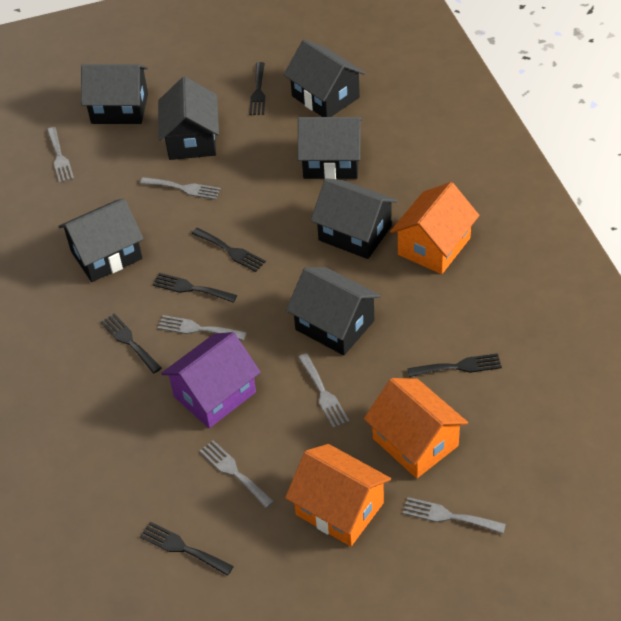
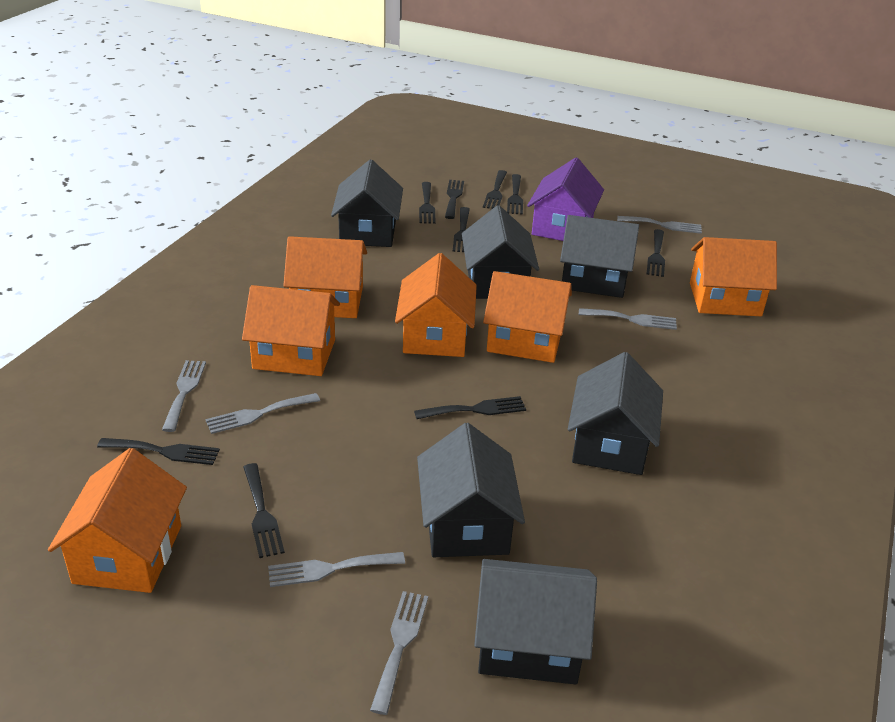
black fork: [101,314,162,374] [140,522,234,576] [152,273,237,303] [191,228,266,272] [249,62,265,115] [407,353,502,377] = 6 -> [97,438,220,465] [243,463,285,558] [414,396,526,419] [419,182,436,224] [445,180,464,219] [453,207,470,252] [483,170,507,209] [507,174,523,215] [646,229,665,277] = 9
black house: [58,198,144,282] [81,64,148,124] [158,77,219,160] [283,40,365,117] [286,267,381,355] [298,117,362,179] [310,178,398,259] = 7 -> [331,160,403,247] [417,423,525,557] [462,205,539,299] [474,559,597,684] [560,215,639,298] [568,352,663,475] = 6
orange house: [285,444,391,546] [364,378,468,478] [390,182,479,274] = 3 -> [48,448,187,593] [242,285,340,376] [283,236,367,318] [395,253,477,357] [483,271,572,363] [690,237,777,316] = 6

